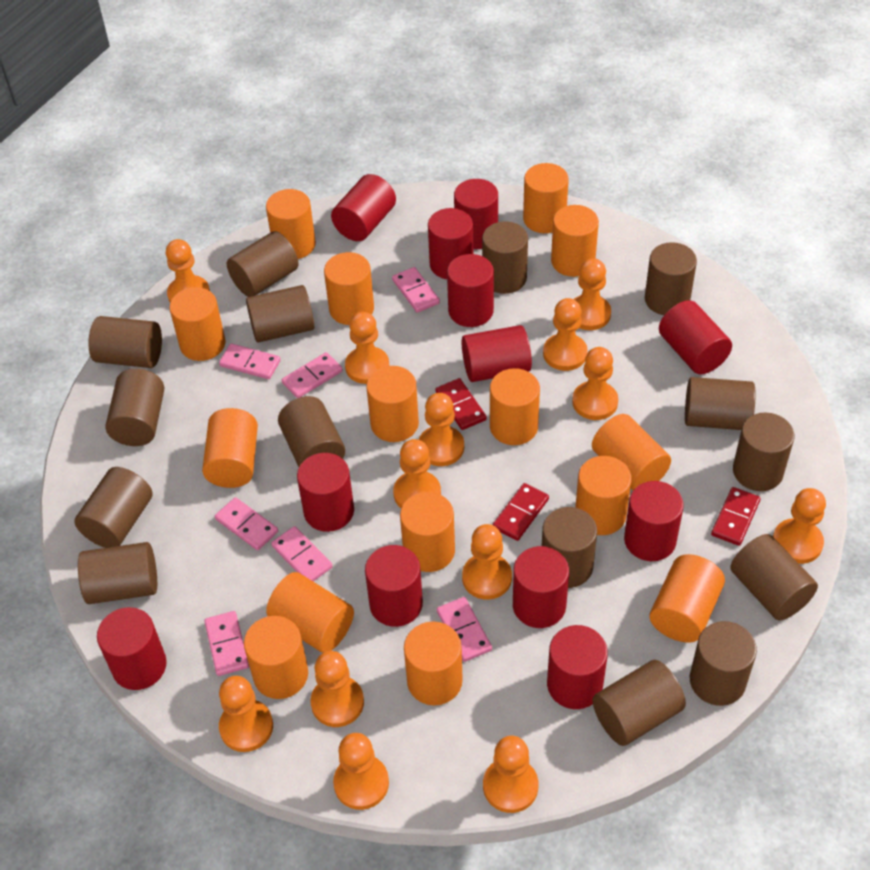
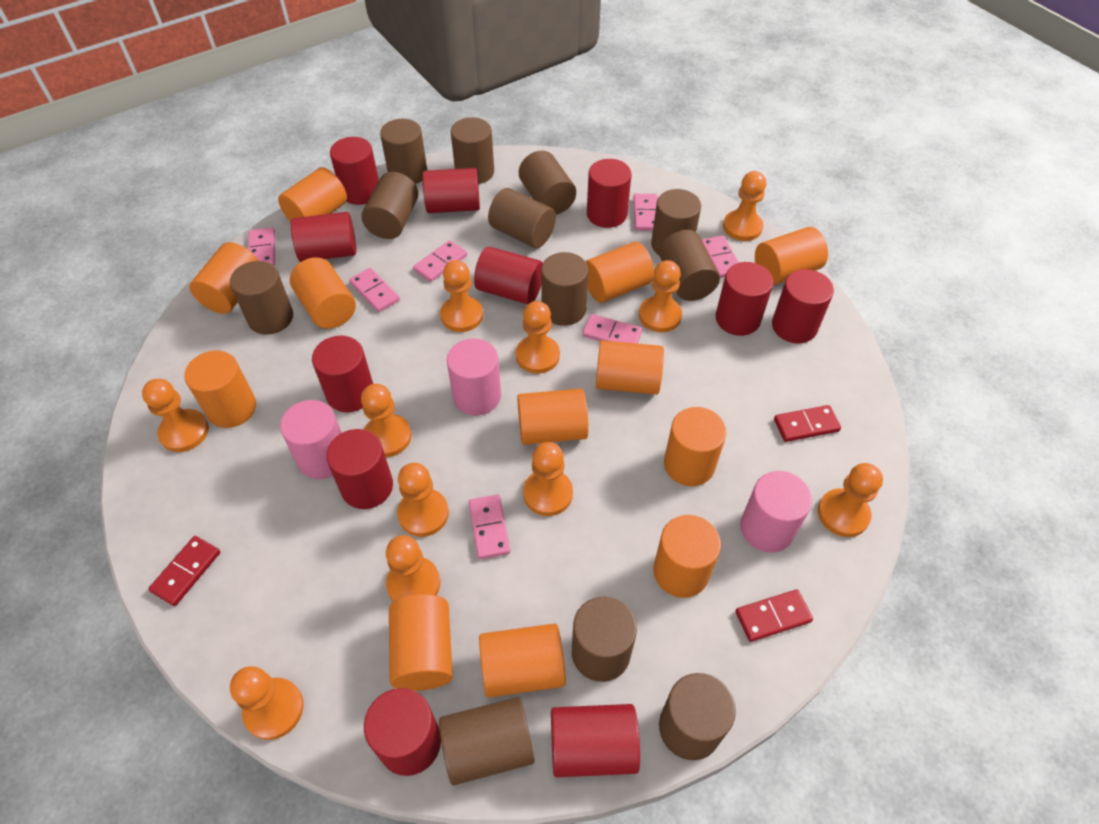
brown cylinder: [74,467,153,548] [78,542,157,604] [89,316,162,368] [106,369,164,446] [227,231,299,297] [246,285,314,343] [278,396,345,467] [482,221,528,294] [542,507,597,588] [592,660,686,746] [645,242,697,315] [685,377,756,430] [690,621,757,706] [730,534,818,621] [733,413,794,491] = 15 -> [230,261,293,335] [361,172,418,239] [380,119,427,184] [439,697,534,785] [451,117,494,184] [488,188,556,248] [519,150,576,215] [541,252,588,326] [572,597,637,682] [651,189,701,255] [659,230,720,301] [659,673,736,760] = 12
orange cylinder: [169,287,226,361] [202,408,258,488] [244,616,308,699] [266,189,316,259] [266,572,354,653] [324,252,374,325] [366,366,419,442] [400,492,455,572] [404,622,463,705] [490,368,540,445] [523,163,569,233] [551,205,599,277] [575,456,632,535] [592,414,671,491] [650,554,725,643] = 15 -> [184,350,256,428] [189,242,258,314] [278,167,347,222] [290,257,356,329] [389,594,453,691] [479,623,566,698] [517,388,589,445] [585,242,654,303] [596,340,664,395] [653,515,721,598] [664,407,726,486] [755,227,828,285] = 12
orange pawn: [166,239,210,302] [219,676,273,752] [310,651,364,727] [333,733,389,810] [345,312,389,384] [393,439,441,508] [419,393,464,466] [462,524,512,600] [483,736,538,813] [543,298,588,371] [572,347,618,420] [574,258,611,330] [773,488,826,564] = 13 -> [142,379,209,452] [230,666,304,740] [361,384,412,457] [386,535,440,602] [397,463,449,537] [440,260,483,332] [516,301,560,374] [523,442,573,516] [639,260,682,332] [723,171,766,241] [818,463,883,537] = 11
pink cylinder: none = 0 -> [280,400,342,479] [447,338,501,416] [740,471,812,552] = 3
red cylinder: [97,607,167,690] [297,453,354,532] [331,174,396,241] [365,545,423,627] [428,208,473,279] [447,254,494,327] [454,179,498,249] [462,325,532,382] [513,546,569,628] [547,625,608,709] [624,481,684,561] [659,300,732,374] = 12 -> [291,212,356,262] [312,336,373,412] [326,429,393,509] [330,137,379,205] [364,688,441,776] [422,168,480,213] [474,247,543,304] [551,704,640,777] [587,159,631,228] [715,262,773,336] [772,269,834,343] = 11

